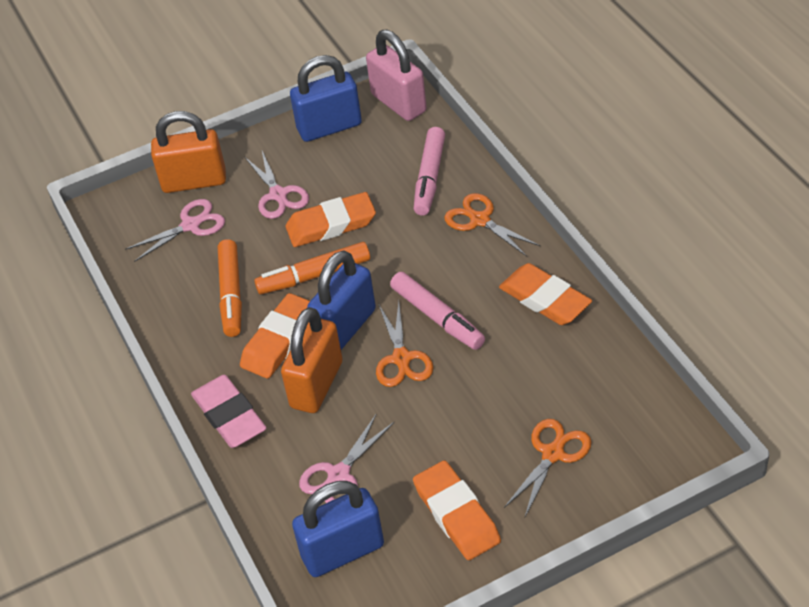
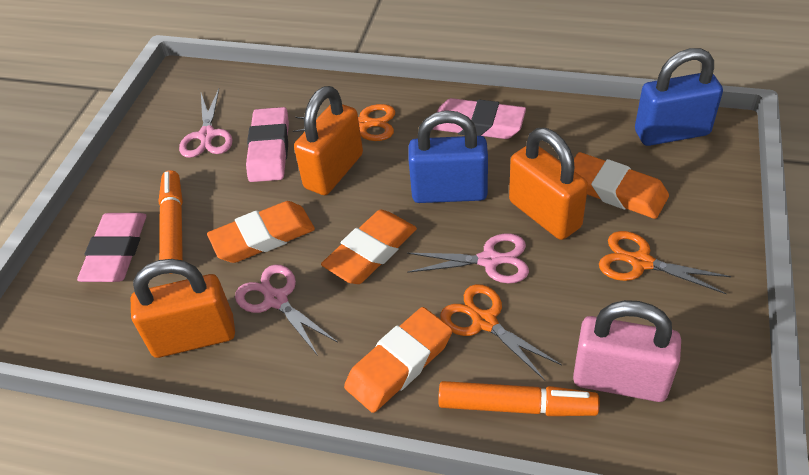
blue padlock: [290,55,362,142] [292,481,384,577] [307,250,376,350] = 3 -> [408,110,488,203] [635,48,723,146] = 2
orange padlock: [151,111,226,193] [281,307,343,413] = 2 -> [131,259,235,358] [294,86,363,195] [509,128,588,240] = 3
pink eraser: [191,375,266,448] = 1 -> [77,213,147,282] [246,107,289,182] [433,98,526,139] = 3
pink marker: [390,272,485,350] [414,127,445,216] = 2 -> none = 0

